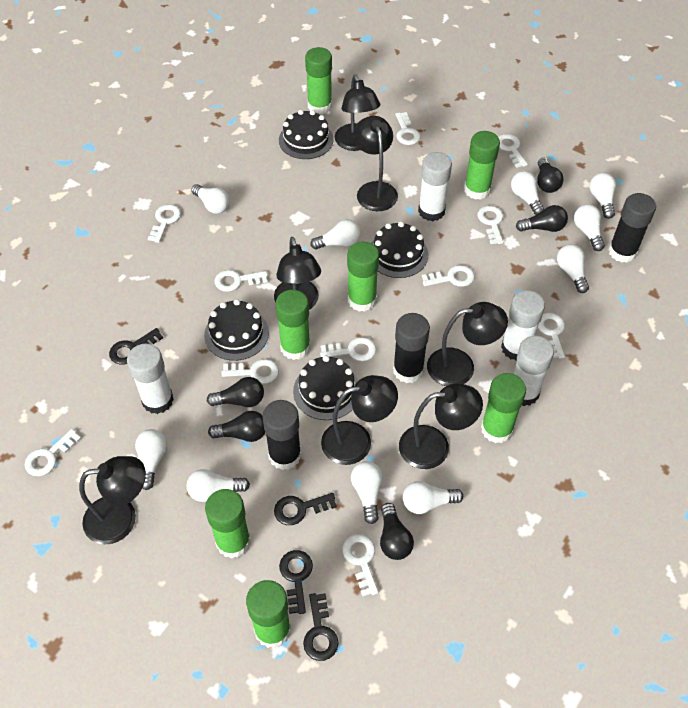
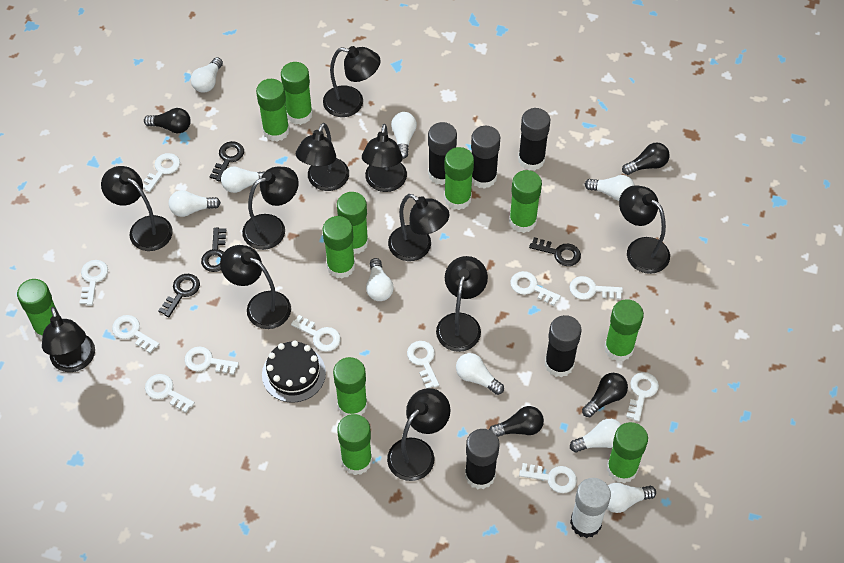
black cake: [204,299,269,361] [279,110,334,159] [293,355,358,420] [372,222,428,278] = 4 -> [262,340,326,403] = 1
black glue stick: [262,400,301,470] [393,313,430,383] [608,193,656,263] = 3 -> [428,122,457,185] [465,429,500,489] [471,126,500,189] [518,108,550,171] [545,315,581,377] = 5
black lamp: [79,456,146,544] [274,237,321,310] [321,375,398,465] [335,74,380,151] [353,116,398,211] [399,383,483,469] [427,302,508,386] = 7 -> [42,307,95,372] [101,166,173,251] [220,245,291,329] [242,167,299,250] [296,123,349,191] [323,46,381,117] [362,124,407,192] [387,388,451,481] [388,194,450,261] [436,256,488,352] [619,185,670,274] = 11
black light bulb: [207,377,264,407] [208,411,265,442] [380,503,414,560] [516,205,568,232] [537,157,564,193] = 5 -> [144,108,191,133] [489,406,544,437] [582,373,628,417] [622,143,670,175] = 4
green glue stick: [205,489,251,559] [246,580,291,648] [275,290,311,360] [305,47,332,114] [347,242,379,312] [464,131,500,200] [481,373,526,443] = 7 -> [17,279,57,339] [256,79,290,142] [281,62,313,125] [323,216,355,279] [333,357,367,417] [337,192,369,254] [337,414,372,475] [444,147,474,210] [509,170,542,233] [604,299,644,361] [607,422,648,483] = 11
white glue stick: [127,344,174,414] [418,152,452,221] [501,290,545,361] [513,336,554,406] = 4 -> [570,478,611,538] = 1
white light bulb: [135,429,167,490] [187,469,250,502] [191,184,230,214] [310,219,361,250] [351,461,383,524] [403,481,463,514] [511,171,544,215] [557,244,589,293] [574,204,605,251] [590,173,616,219] = 10 -> [169,190,221,217] [191,57,223,92] [221,167,264,193] [366,258,394,301] [391,112,417,159] [456,353,504,395] [570,419,622,453] [585,175,635,201] [607,483,656,513] = 9

